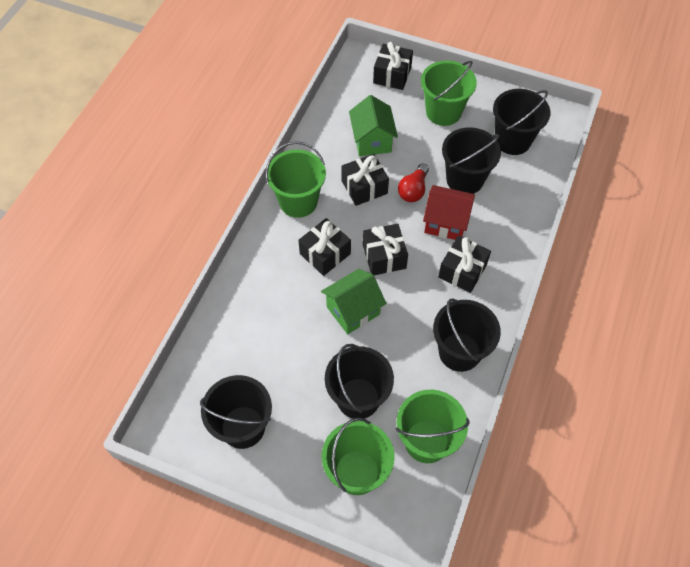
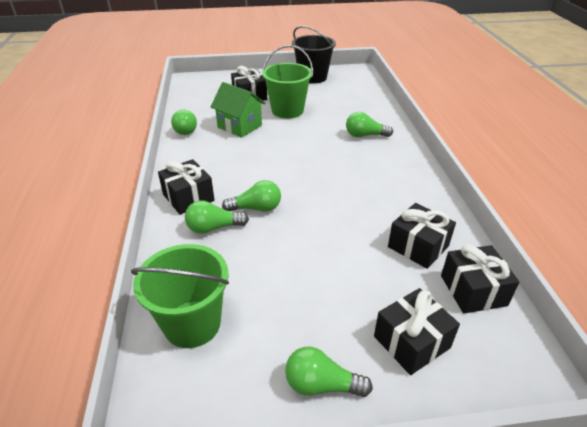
black bucket: [200,375,272,449] [325,344,394,419] [433,298,501,372] [442,127,501,194] [493,89,550,155] = 5 -> [292,26,336,84] = 1
green bucket: [265,141,326,218] [321,418,394,495] [396,390,470,463] [421,60,477,126] = 4 -> [131,244,229,348] [262,45,313,118] = 2
green house: [321,269,386,334] [349,95,398,156] = 2 -> [210,82,265,138] = 1
green light bulb: none = 0 -> [171,109,197,135] [185,201,249,234] [222,180,281,212] [285,347,373,397] [346,112,393,137] = 5
red house: [423,185,475,240] = 1 -> none = 0
red light bulb: [398,163,429,202] = 1 -> none = 0

